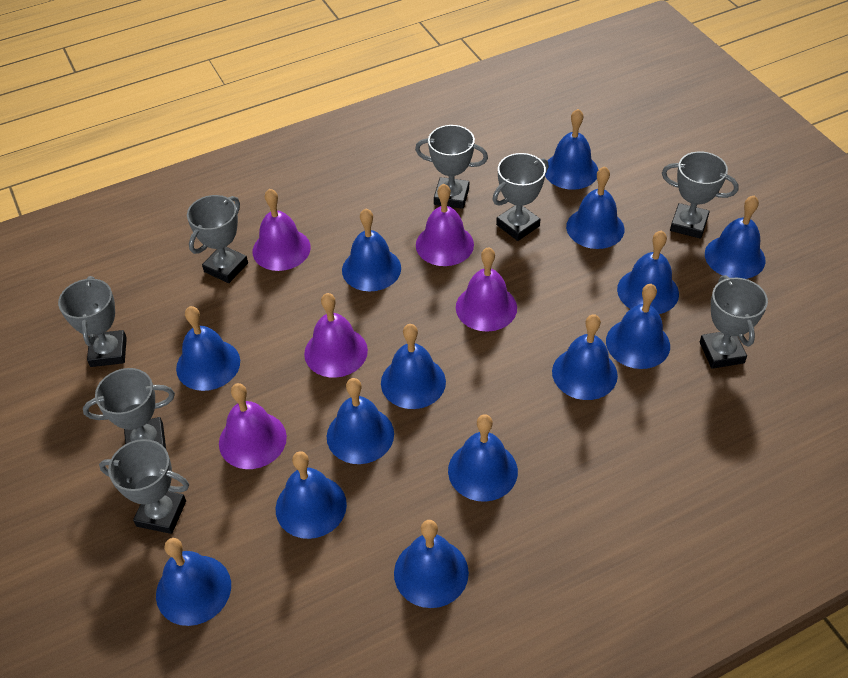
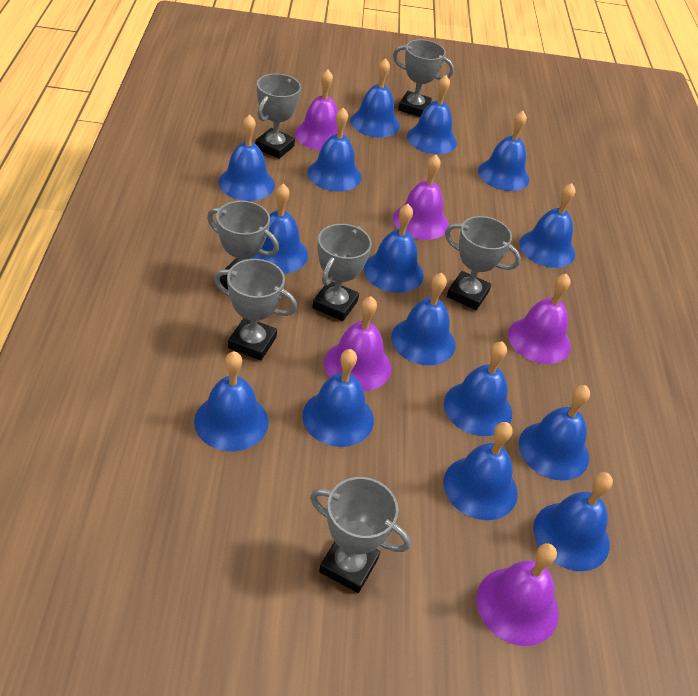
blue bell: [156,538,231,626] [176,306,240,391] [276,451,347,539] [327,378,394,464] [342,208,401,291] [381,324,446,409] [394,520,469,608] [448,414,518,502] [545,109,598,190] [552,314,618,400] [566,166,625,249] [606,284,670,369] [617,230,679,314] [705,196,766,279] = 14 -> [194,351,269,451] [219,114,275,201] [249,184,308,274] [302,349,374,447] [307,108,361,192] [350,58,400,138] [364,204,424,293] [391,273,456,365] [407,75,457,154] [444,341,512,436] [444,422,518,520] [478,111,529,191] [519,183,575,268] [519,385,590,481] [533,472,613,571] = 15
grey trophy: [58,276,127,367] [83,368,175,449] [99,439,189,534] [187,195,248,283] [415,125,488,209] [492,153,549,241] [662,151,739,239] [700,275,768,369] = 8 -> [207,201,279,290] [214,259,297,360] [255,74,301,159] [310,477,411,593] [312,224,372,321] [393,39,454,117] [445,216,521,310] = 7

